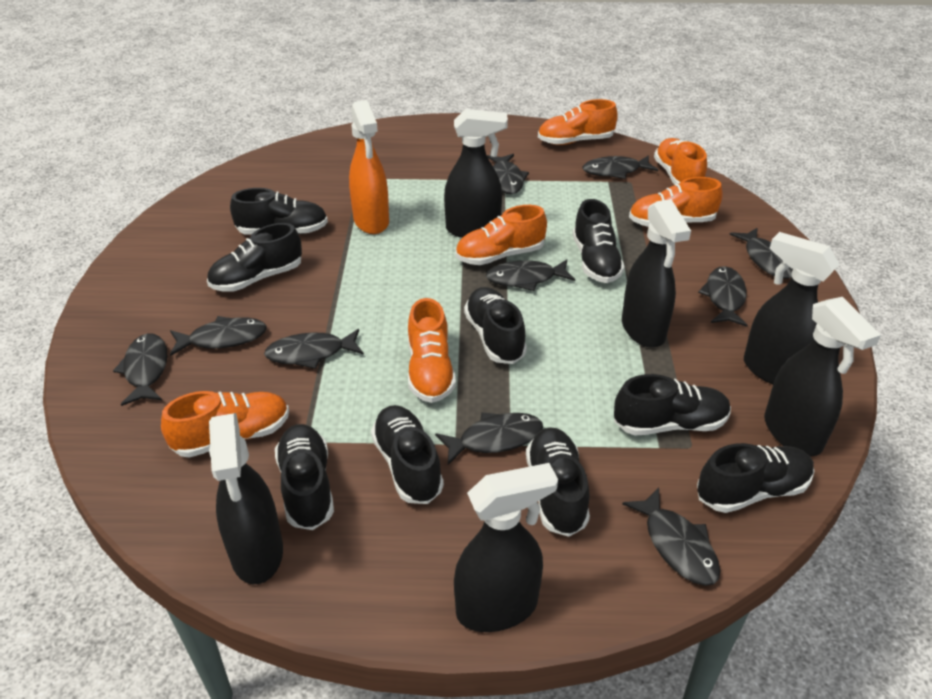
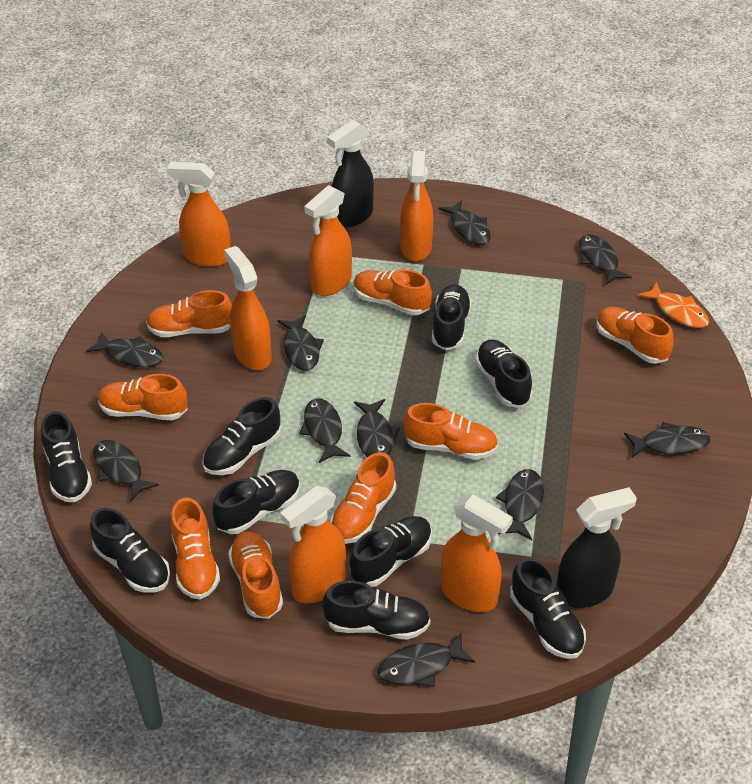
black spray bottle: [209,413,283,584] [444,109,508,238] [454,463,558,632] [622,199,691,348] [744,232,839,384] [764,297,881,456] = 6 -> [327,120,374,227] [557,487,637,608] = 2
orange fish: none = 0 -> [637,282,709,328] = 1
orange shoe: [161,391,289,458] [408,298,456,403] [455,205,547,265] [538,99,618,145] [629,177,723,227] [654,138,707,185] = 6 -> [98,374,188,420] [146,290,232,337] [171,498,220,599] [228,532,283,619] [330,452,396,544] [353,269,432,315] [404,403,498,460] [596,307,674,364] = 8
orange spray bottle: [349,100,389,234] = 1 -> [167,162,231,267] [224,246,272,370] [280,486,346,604] [304,185,352,296] [400,151,433,261] [441,494,513,612] = 6

